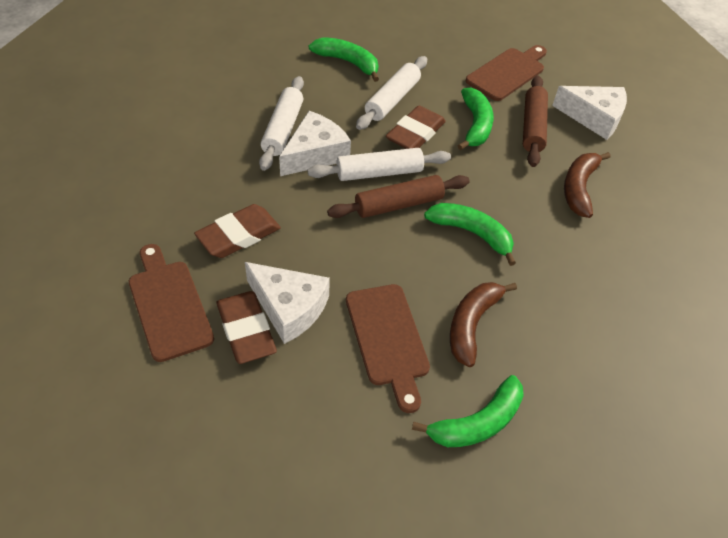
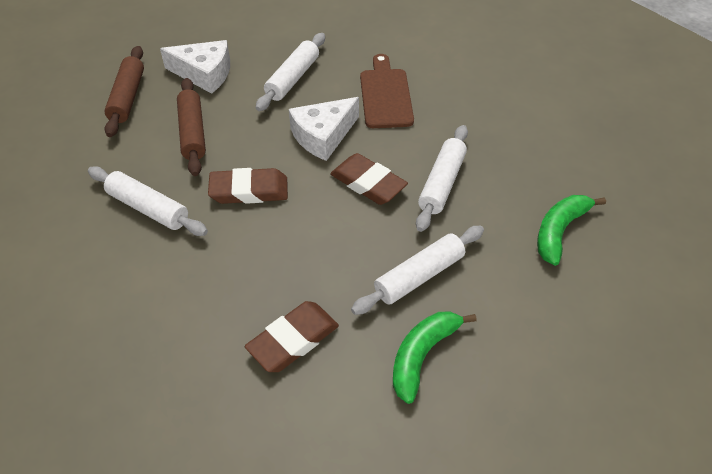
brown banana: [450,282,517,367] [564,152,611,218] = 2 -> none = 0
brown cutting board: [129,244,214,362] [346,284,430,413] [466,45,547,101] = 3 -> [360,54,414,128] = 1
green banana: [309,37,379,82] [412,375,524,447] [424,203,516,266] [458,87,494,150] = 4 -> [393,311,477,404] [537,195,606,266] = 2
white cheese: [245,262,330,344] [279,111,351,176] [552,86,627,140] = 3 -> [160,40,230,94] [289,97,359,161] = 2
white rolling pin: [259,76,304,171] [308,148,451,181] [356,56,427,130] = 3 -> [88,166,208,236] [256,33,325,111] [351,226,484,315] [416,125,468,232] = 4

